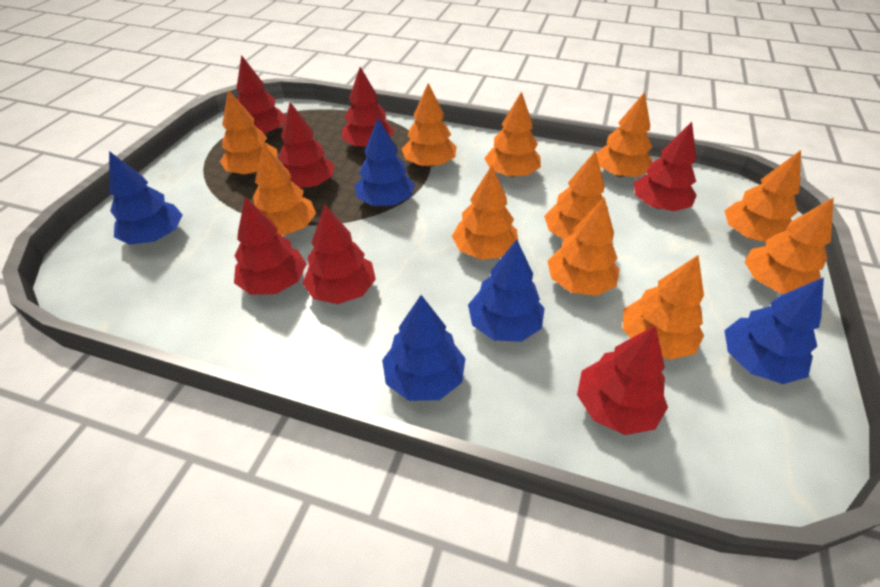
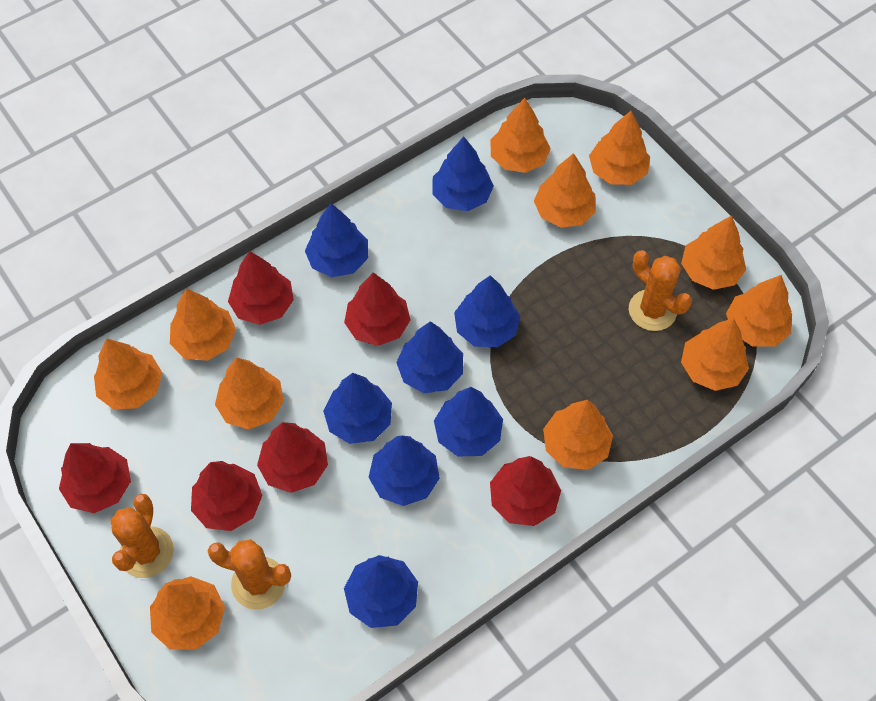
blue tree: [109,151,183,245] [355,118,415,206] [382,295,466,401] [468,240,545,342] [724,277,824,384] = 5 -> [305,203,368,277] [323,373,392,444] [344,555,418,628] [369,436,440,506] [396,321,463,393] [432,136,494,211] [434,387,503,456] [454,275,520,348] = 8
orange cactus: none = 0 -> [111,494,174,578] [208,539,291,610] [629,250,692,331] = 3
red tree: [234,197,306,295] [236,55,286,136] [279,102,335,188] [303,204,376,304] [342,67,394,148] [577,325,668,435] [634,122,697,211] = 7 -> [59,443,131,513] [191,461,263,531] [228,251,294,325] [257,422,328,493] [344,272,410,346] [490,456,561,526] = 6

